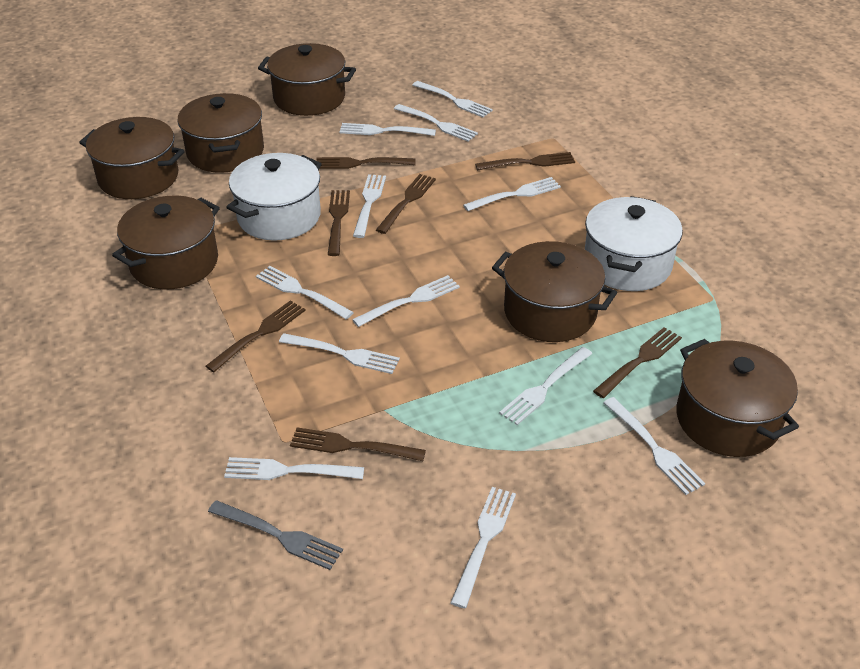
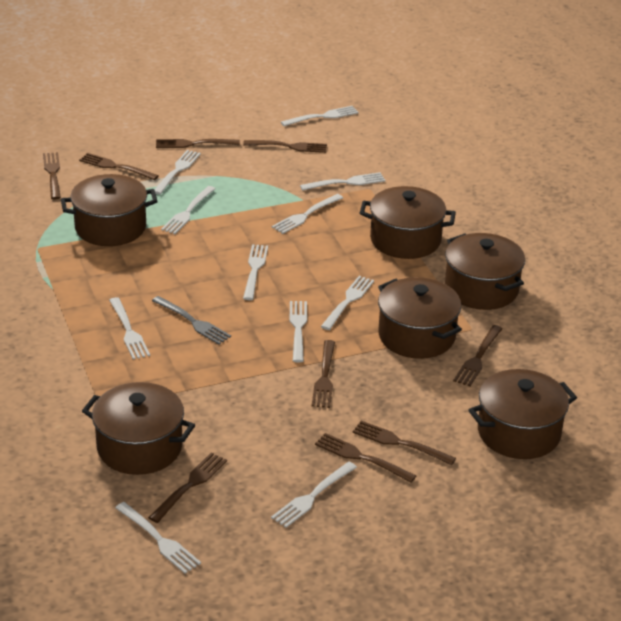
brown fork: [205,300,306,372] [290,427,426,461] [316,157,416,169] [328,190,350,256] [376,174,436,234] [475,152,575,171] [593,327,682,398] = 7 -> [43,152,61,200] [79,153,159,180] [148,453,227,523] [156,139,240,148] [243,140,327,153] [312,340,335,408] [315,433,416,483] [352,421,456,465] [453,325,503,386] = 9
white fork: [224,457,364,480] [256,266,354,319] [279,333,400,374] [339,123,436,136] [352,275,460,327] [353,174,386,238] [394,104,478,142] [412,81,493,117] [450,487,516,608] [463,177,561,211] [499,347,592,425] [603,397,705,495] = 12 -> [109,297,150,359] [115,502,201,574] [155,150,201,194] [161,186,216,234] [243,244,268,300] [271,462,357,528] [272,194,343,234] [281,106,359,126] [290,301,307,363] [300,172,385,191] [321,276,374,330] = 11
white pot: [226,153,322,241] [585,196,683,291] = 2 -> none = 0

